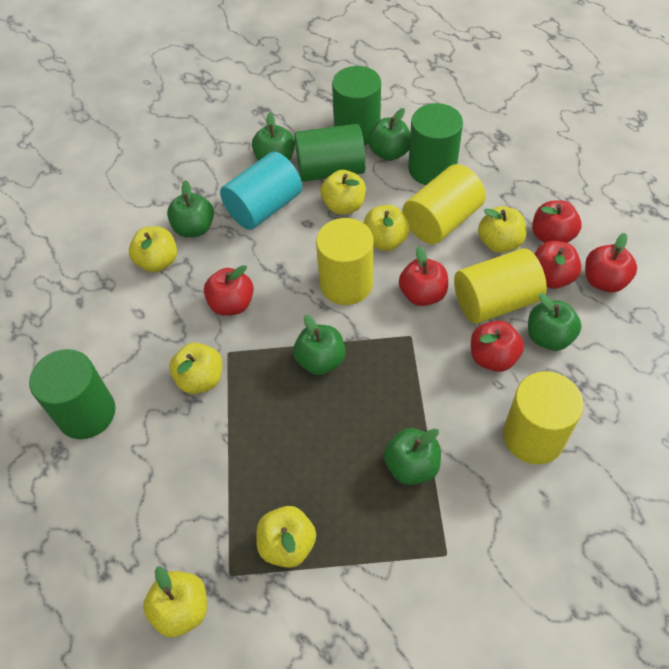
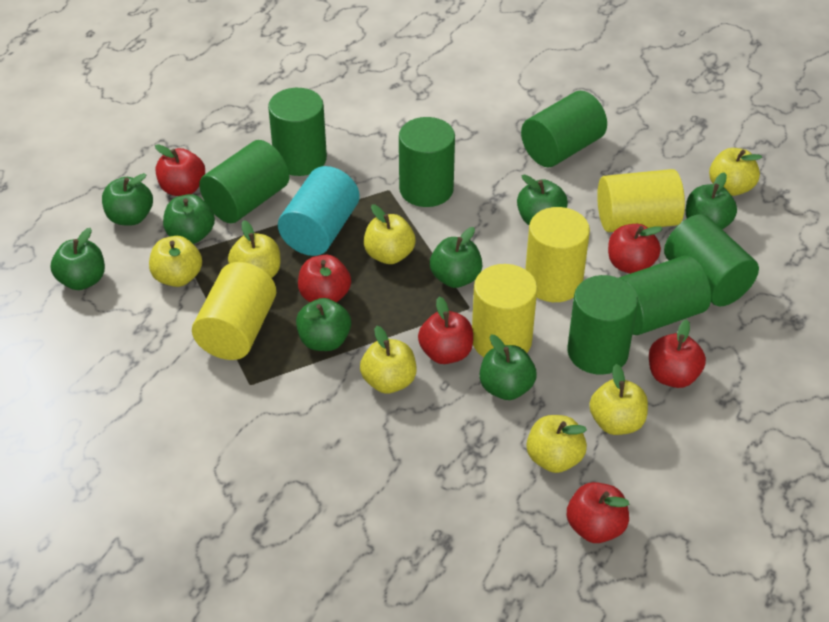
green apple: [167,180,214,237] [252,113,295,161] [293,315,346,375] [368,108,410,161] [384,428,441,485] [528,293,582,351] = 6 -> [51,228,105,290] [102,173,153,226] [163,194,215,244] [296,298,351,351] [430,227,482,288] [479,335,537,400] [517,175,568,225] [686,172,737,229] = 8
green cylinder: [29,349,115,439] [294,124,366,182] [332,66,381,145] [408,103,463,185] = 4 -> [199,140,289,223] [268,88,327,176] [399,117,455,207] [521,91,607,167] [567,275,638,375] [619,255,711,335] [664,214,759,306] = 7

